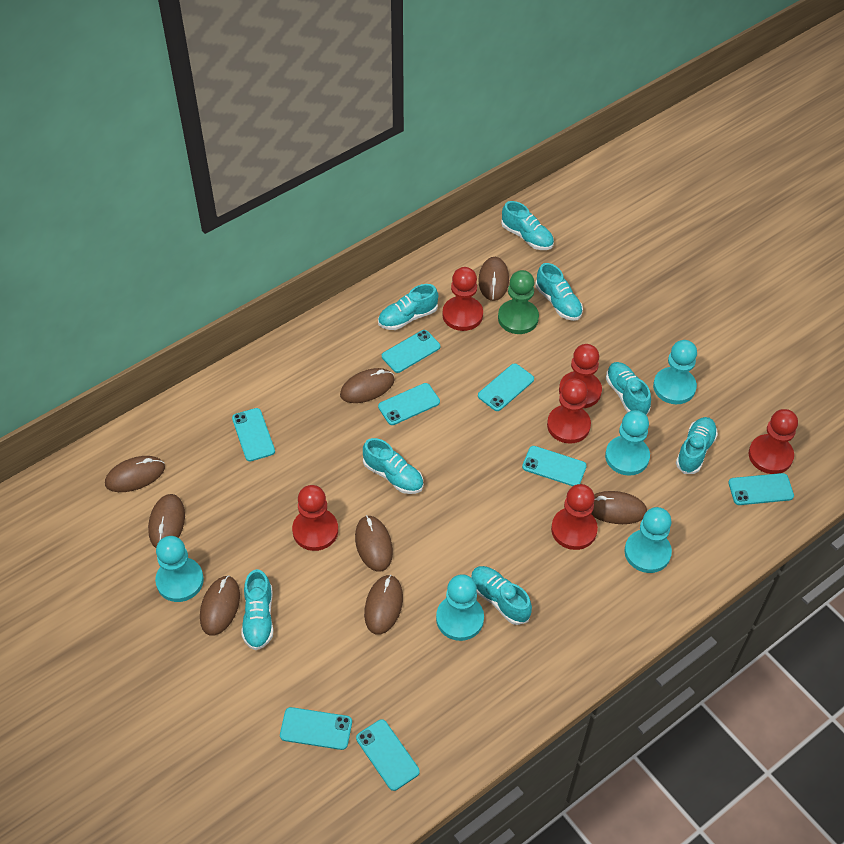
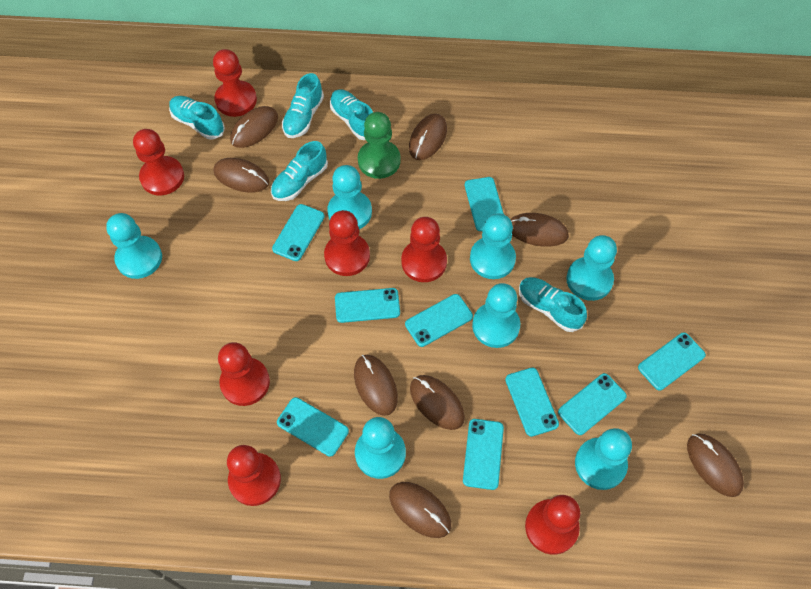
red pawn: [292,485,338,551] [443,267,483,331] [547,379,591,444] [551,484,598,550] [559,344,602,408] [748,409,798,474] = 6 -> [133,129,184,195] [213,49,257,117] [218,342,270,406] [227,445,281,506] [324,210,370,276] [401,217,447,282] [525,495,580,555] = 7
turquoise pawn: [155,536,204,602] [436,574,484,641] [605,410,650,476] [624,507,672,573] [653,340,697,404] = 5 -> [106,213,162,279] [327,165,372,229] [355,417,406,479] [470,213,516,279] [472,283,520,348] [566,235,617,301] [575,428,632,490] = 7
turquoise phone: [232,408,275,461] [280,707,352,750] [356,719,420,791] [378,383,440,425] [382,330,440,373] [478,363,534,411] [522,446,587,486] [728,473,794,505] = 8 -> [272,204,325,261] [277,397,349,457] [335,288,400,323] [405,294,473,347] [463,419,504,490] [465,177,504,231] [505,367,559,437] [558,373,627,435] [638,332,706,390] = 9
turquoise shoe: [241,569,273,650] [363,438,423,494] [378,284,438,330] [471,566,532,625] [501,201,554,250] [535,263,583,321] [606,362,651,415] [676,417,718,474] = 8 -> [169,96,225,139] [271,141,328,201] [282,73,324,138] [330,89,373,140] [519,277,587,332] = 5

